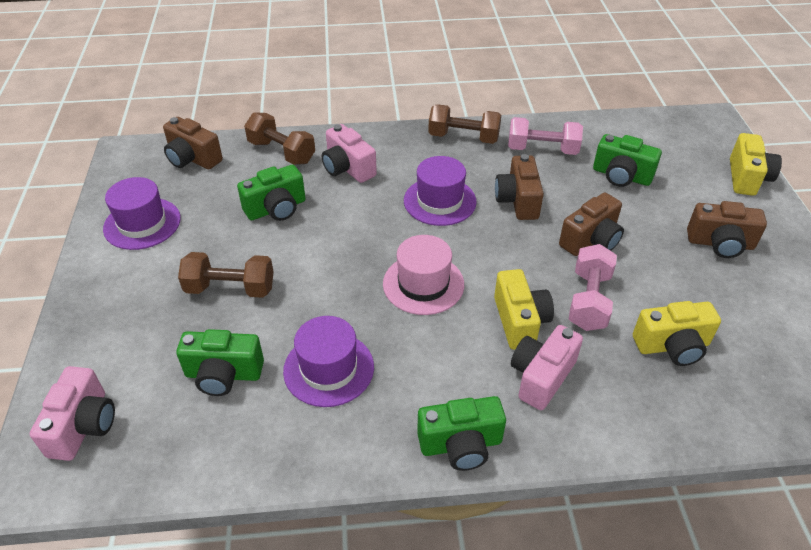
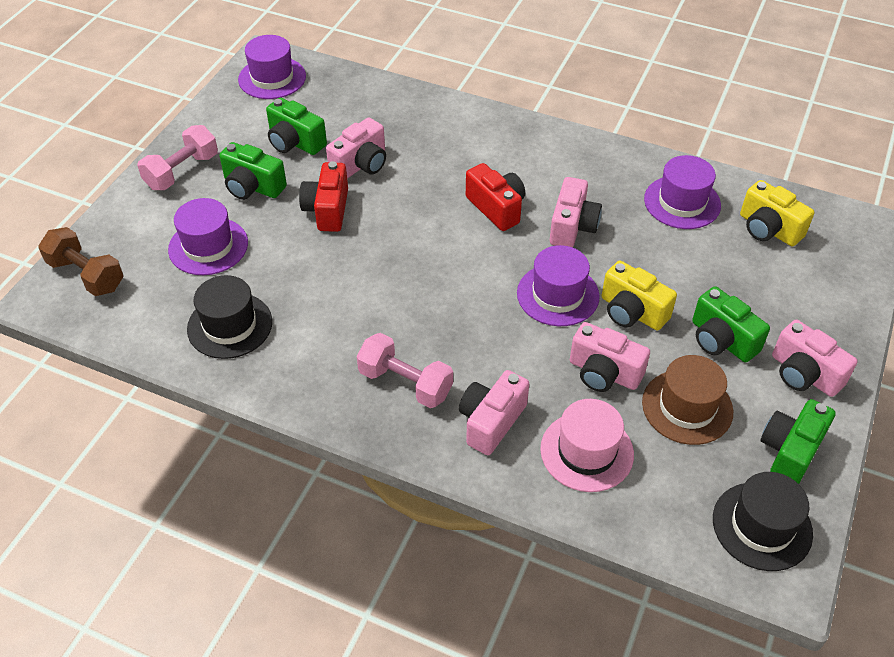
black hat: none = 0 -> [187,275,272,359] [713,472,813,571] = 2
brown camera: [163,117,223,169] [495,154,544,220] [559,193,624,256] [687,201,767,258] = 4 -> none = 0
brown dumbbell: [178,252,274,298] [244,112,315,165] [428,104,501,144] = 3 -> [38,227,123,296] = 1
brown hat: none = 0 -> [642,355,733,445] = 1
pink camera: [30,366,115,461] [322,124,377,183] [511,325,583,410] = 3 -> [326,118,386,179] [459,370,529,455] [550,177,602,247] [570,322,650,392] [772,320,858,397] = 5
purple hat: [103,177,181,250] [283,316,374,407] [404,156,477,226] = 3 -> [168,198,248,275] [238,35,306,99] [517,245,600,326] [644,155,721,229] = 4
red camera: none = 0 -> [299,161,348,232] [466,163,525,231] = 2
yellow camera: [494,269,554,350] [633,301,721,366] [730,133,782,196] = 3 -> [602,261,677,331] [740,180,814,246] = 2

